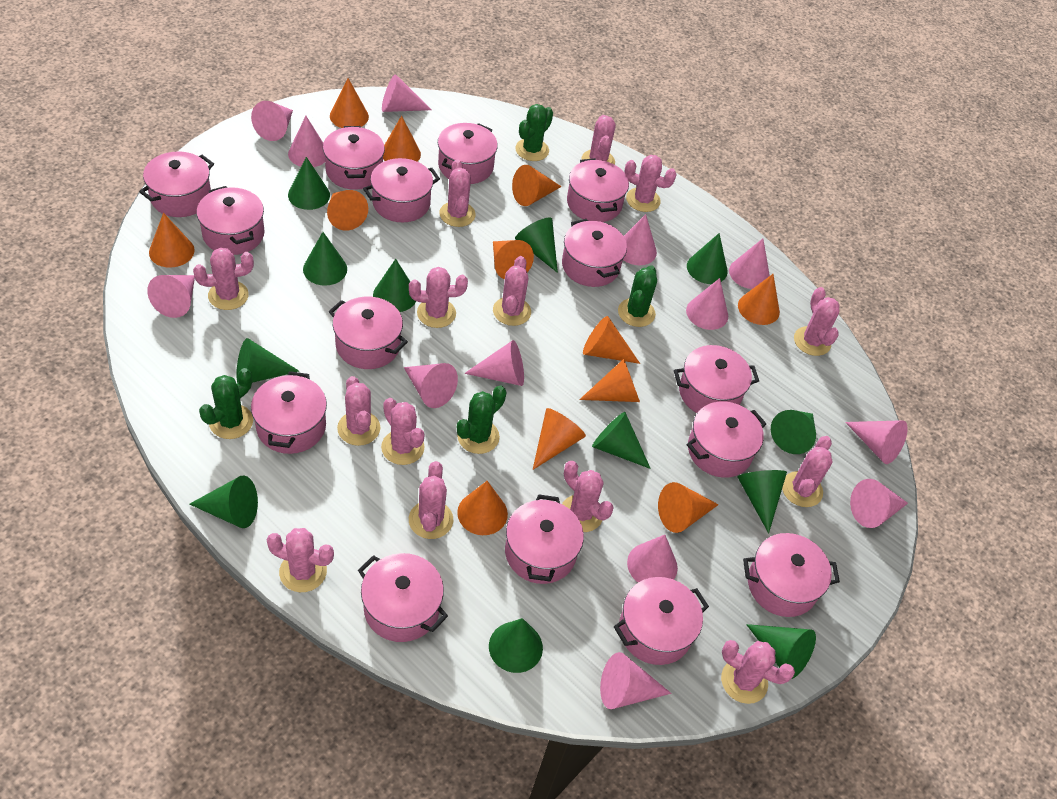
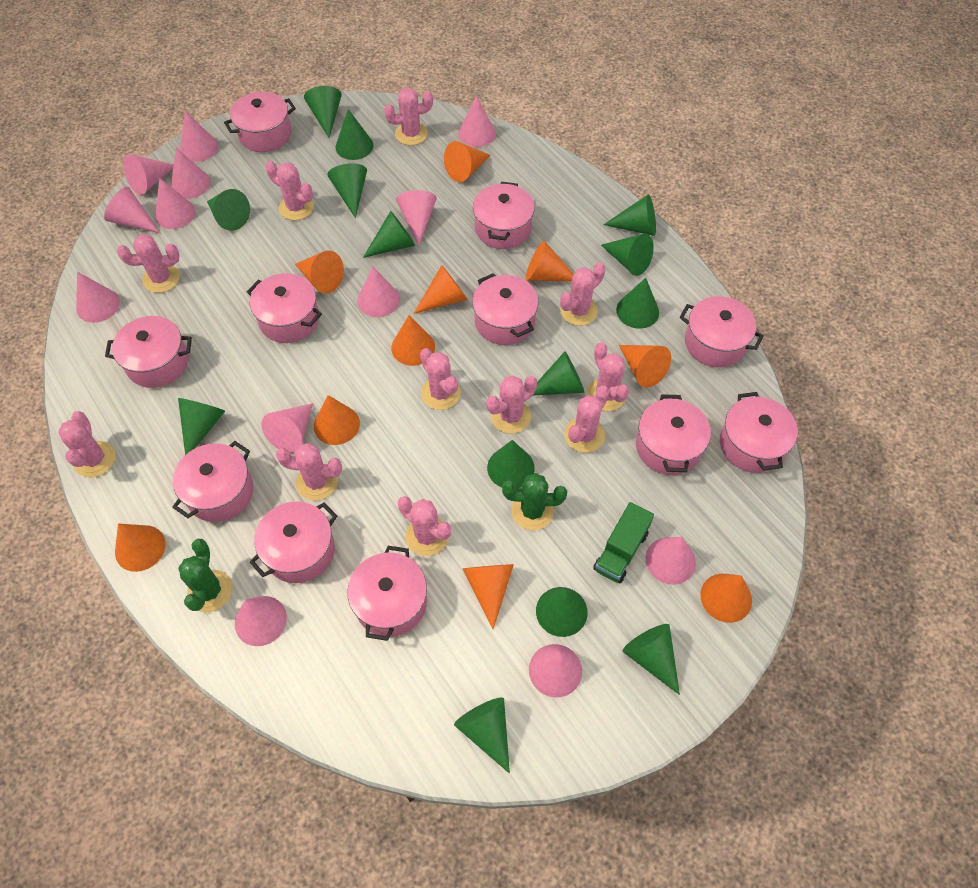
green cactus: [199,368,253,439] [457,385,507,454] [515,104,553,161] [618,265,657,327] = 4 -> [178,539,232,613] [502,473,567,530] = 2
green cone: [190,475,258,528] [236,338,299,383] [288,157,330,210] [303,232,347,286] [373,259,416,312] [489,618,543,673] [515,217,558,273] [592,412,651,469] [687,233,728,284] [738,470,787,533] [746,624,816,679] [771,410,816,454] = 12 -> [178,398,225,455] [207,189,250,231] [304,86,342,138] [327,163,367,218] [336,109,374,160] [363,211,415,258] [454,697,510,774] [487,440,535,488] [532,351,585,396] [536,587,588,637] [601,233,654,276] [603,194,656,236] [616,278,659,329] [623,624,680,695] = 14
green truck: none = 0 -> [593,502,654,583] = 1
orange cone: [149,213,195,268] [327,190,368,231] [330,78,369,128] [383,115,421,162] [457,481,508,535] [493,240,534,279] [512,165,562,206] [533,408,586,470] [579,359,640,402] [583,316,640,364] [658,482,719,533] [738,274,780,325] = 12 -> [115,523,166,572] [295,251,344,294] [314,395,360,445] [391,315,435,366] [414,265,468,314] [444,141,490,182] [462,564,514,629] [526,241,574,282] [619,345,671,388] [700,574,752,623] = 10
pink cactus: [193,248,254,310] [266,528,334,592] [337,376,380,446] [381,398,425,465] [409,267,468,328] [409,461,453,539] [439,160,476,227] [493,256,531,326] [562,461,614,532] [582,115,616,165] [624,155,677,212] [721,640,795,704] [782,436,833,507] [794,287,840,356] = 14 -> [58,411,116,477] [117,234,180,293] [266,161,314,220] [276,443,342,500] [384,88,433,145] [398,496,451,556] [420,348,461,410] [486,376,537,433] [560,262,606,326] [564,385,609,453] [587,342,629,411] = 11
pink pot: [139,151,214,217] [197,186,265,255] [251,371,327,454] [323,126,385,190] [329,296,408,369] [358,553,448,642] [363,158,440,222] [438,123,498,184] [505,494,584,584] [562,219,627,287] [567,158,629,222] [614,577,709,665] [674,345,759,413] [687,402,766,478] [743,533,840,617] = 15 -> [105,316,192,388] [172,441,253,522] [224,92,296,152] [247,273,322,343] [249,502,337,583] [347,546,427,641] [472,273,538,345] [473,182,535,249] [636,394,711,475] [680,296,764,367] [720,392,798,473] = 11

